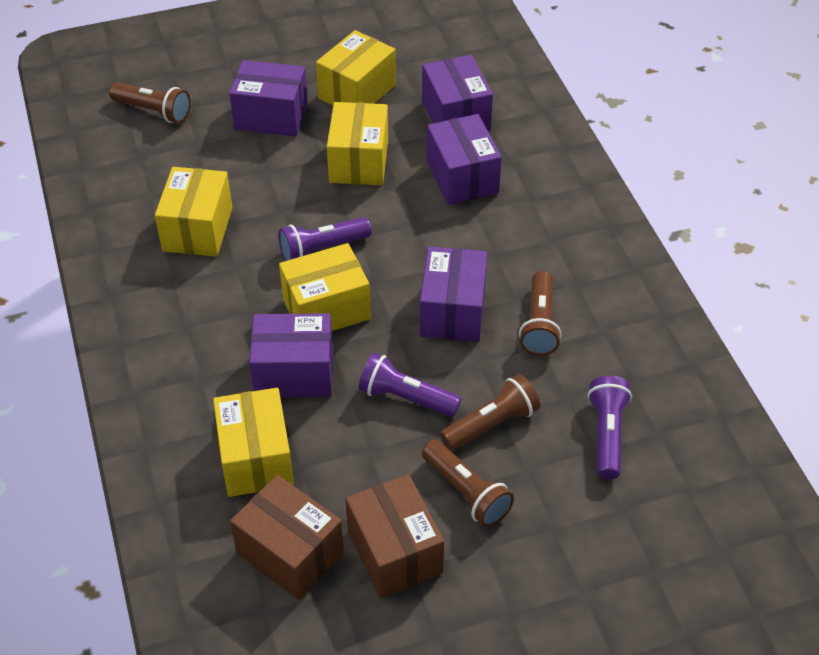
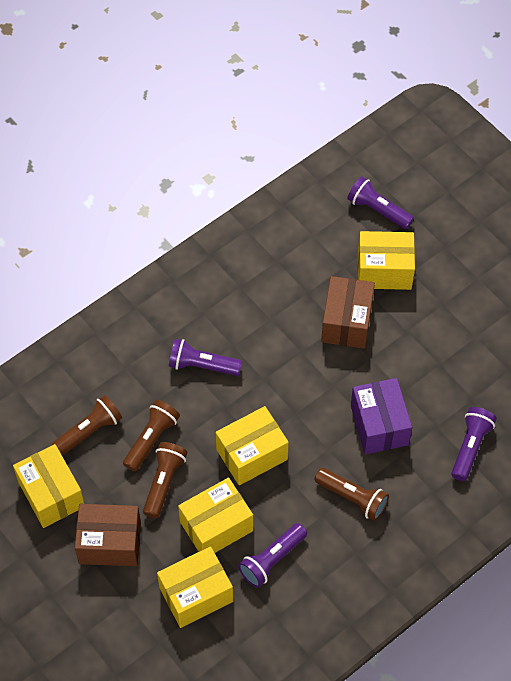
purple box: [229,60,308,136] [249,313,333,397] [420,247,487,342] [422,55,493,131] [427,114,502,205] = 5 -> [351,378,412,454] = 1
purple flashlight: [278,217,372,261] [359,353,462,417] [588,376,632,479] = 3 -> [169,339,242,376] [238,523,307,588] [347,177,414,229] [451,407,497,481] = 4

